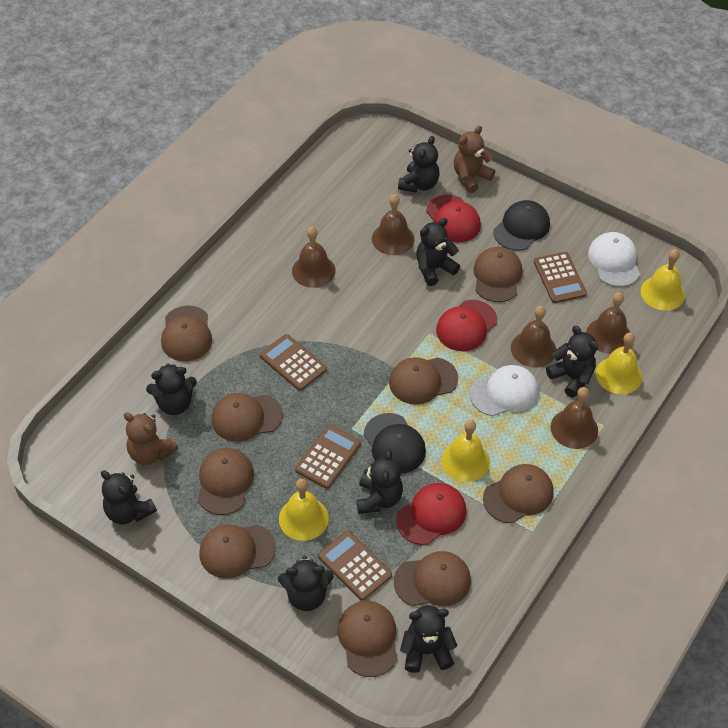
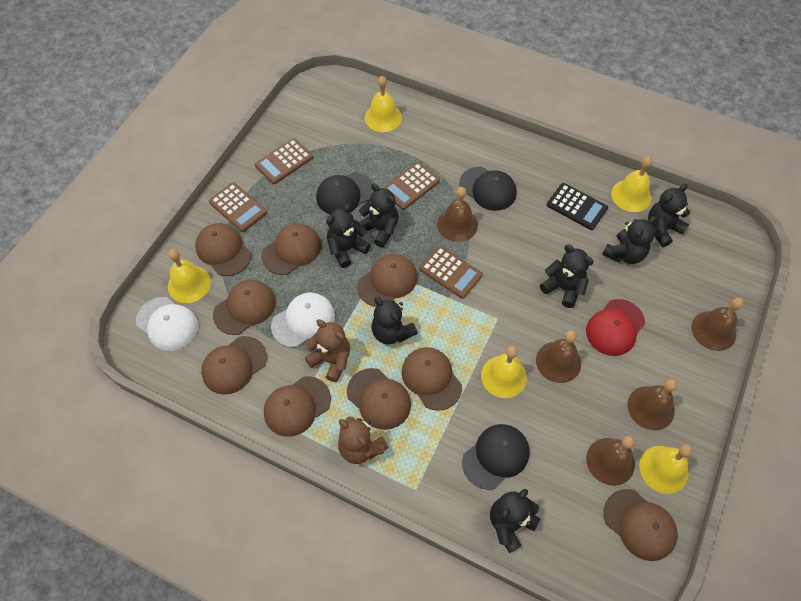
black calculator: none = 0 -> [547,183,608,230] = 1
black cap: [364,413,426,473] [493,200,550,250] = 2 -> [316,172,374,214] [459,167,517,211] [462,424,530,490] = 3
black teddy bear: [101,470,157,524] [146,363,197,415] [278,556,334,611] [357,449,403,514] [398,136,439,192] [400,605,458,673] [416,218,460,286] [546,326,598,398] = 8 -> [326,204,371,268] [359,183,399,247] [372,297,418,344] [490,489,540,553] [540,245,594,308] [602,216,656,264] [648,184,690,247] = 7
red cap: [396,483,466,545] [426,195,481,242] [436,300,497,351] = 3 -> [586,299,645,356] = 1
yellow bell: [279,479,329,541] [442,420,490,482] [596,333,642,394] [641,249,685,311] = 4 -> [168,249,211,303] [365,76,402,132] [481,346,527,398] [611,157,652,212] [639,444,693,494] = 5

